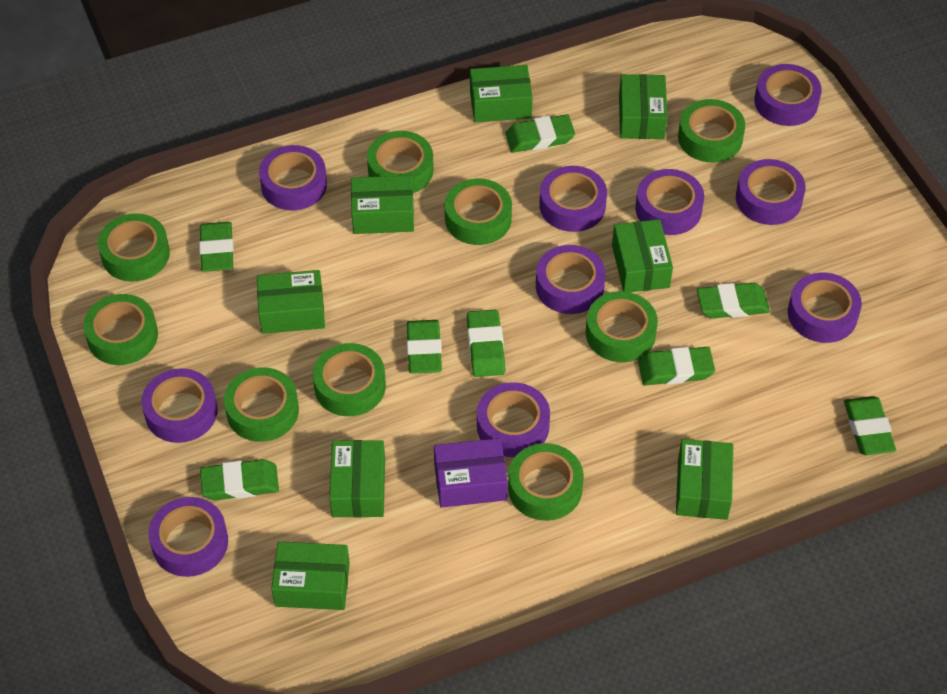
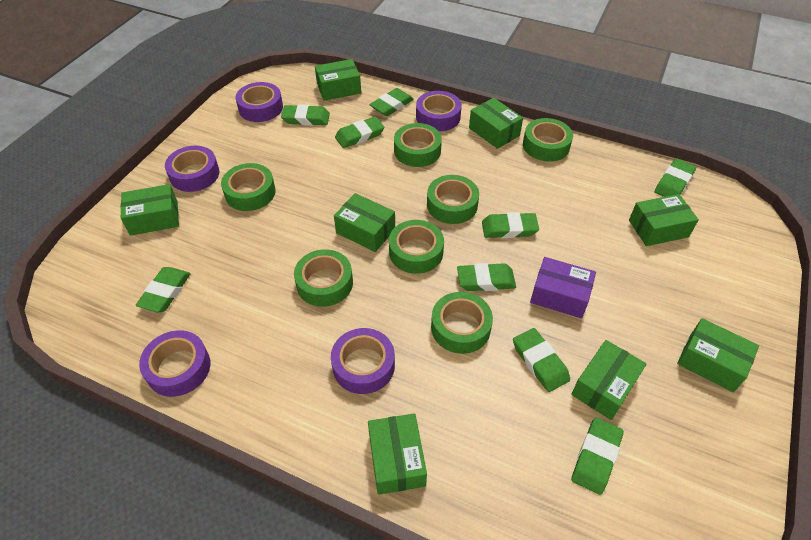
green eraser: [199,222,234,272] [200,459,279,500] [407,320,442,374] [467,309,505,377] [505,114,575,153] [638,347,715,385] [697,283,770,319] [844,396,896,455] = 8 -> [136,267,191,312] [281,104,330,126] [335,116,384,148] [370,88,414,116] [457,263,516,291] [482,212,539,238] [513,328,570,392] [571,418,624,495] [655,159,696,197] = 9
green tape: [83,294,158,365] [98,213,170,282] [224,367,299,442] [313,343,386,416] [367,131,434,193] [445,178,512,245] [508,443,584,521] [586,291,658,362] [678,99,745,163] = 9 -> [221,163,276,211] [294,250,353,307] [389,220,444,274] [394,123,442,167] [427,175,479,224] [431,292,493,354] [523,118,573,162] = 7
purple tape: [141,368,218,443] [148,497,228,577] [259,145,327,210] [477,382,550,457] [536,245,606,314] [539,166,607,232] [635,169,704,235] [736,159,806,225] [754,64,822,126] [788,272,862,343] = 10 -> [139,330,210,397] [165,146,219,192] [236,82,283,122] [331,328,395,394] [416,91,462,131] = 5

